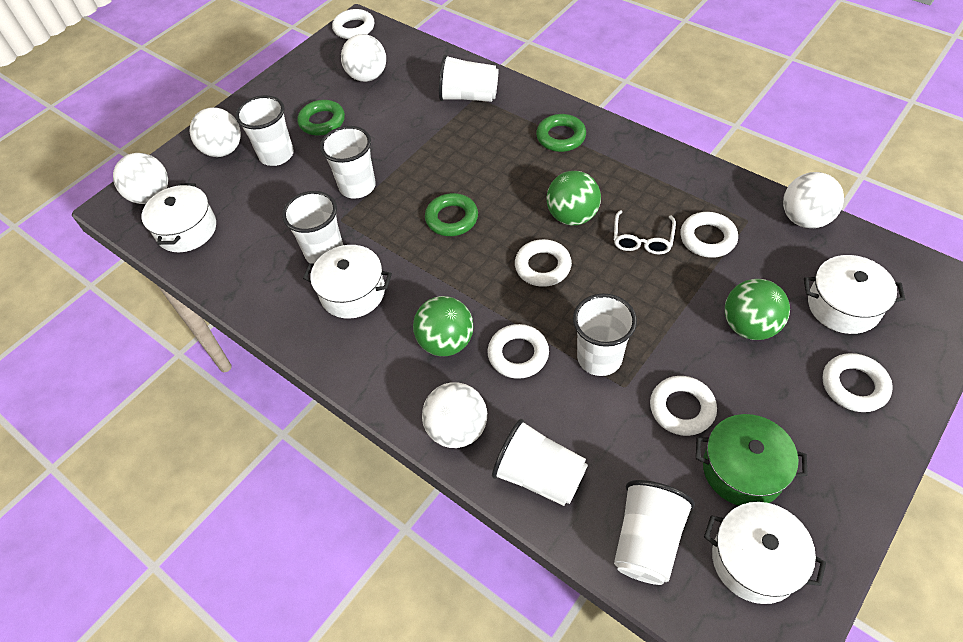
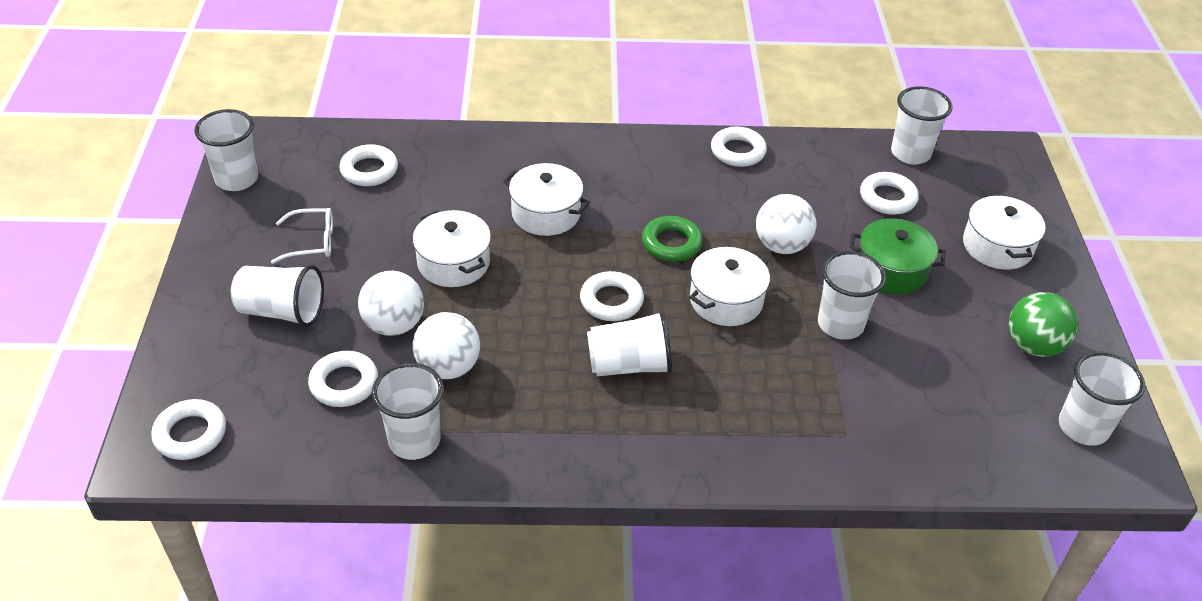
green ball: [413,296,474,356] [546,171,601,226] [725,279,790,340] = 3 -> [1009,292,1078,357] = 1
green ring: [297,100,345,136] [425,193,478,236] [536,114,586,152] = 3 -> [642,216,703,262] = 1
white ball: [113,153,168,204] [190,107,241,157] [341,34,386,82] [422,382,487,448] [783,172,844,228] = 5 -> [358,271,424,336] [413,312,480,379] [756,194,816,254] = 3

